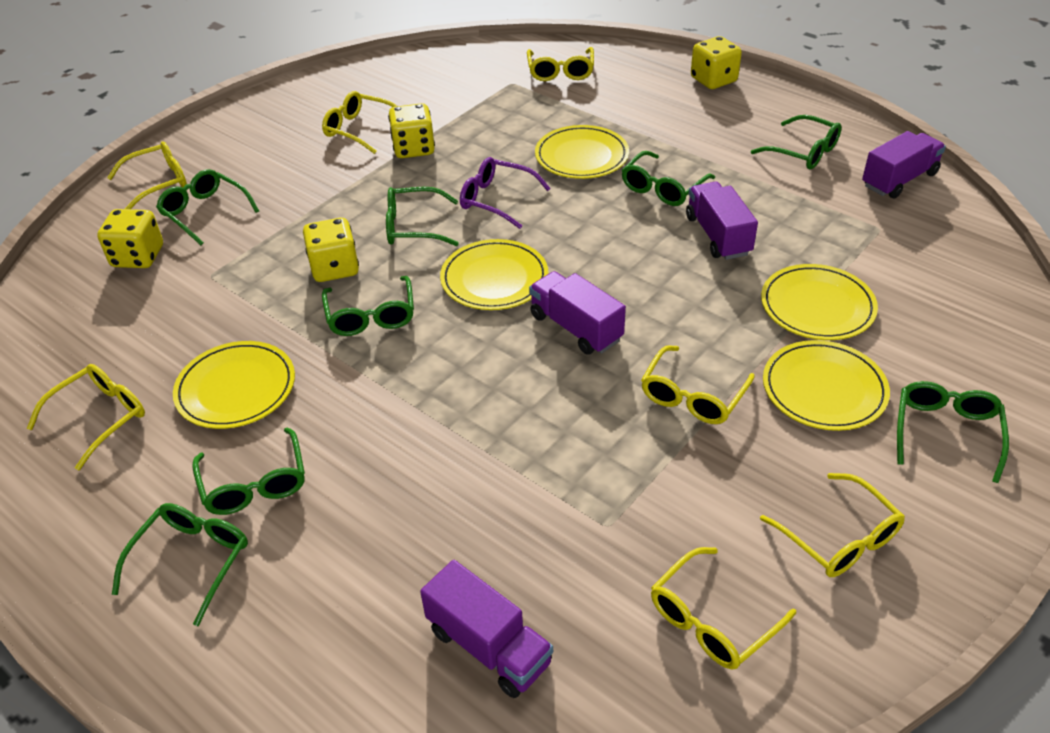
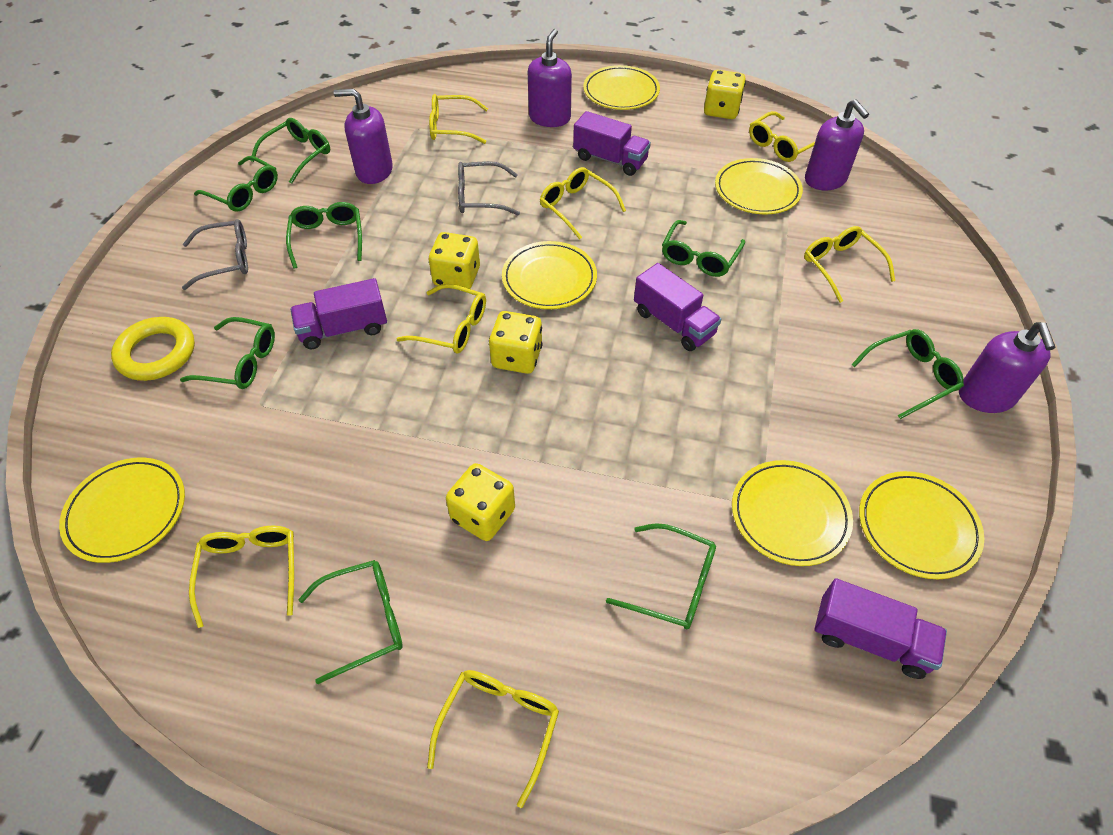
grey glasses: none = 0 -> [182,219,248,290] [458,161,520,215] = 2
purple glasses: [460,157,551,229] = 1 -> none = 0
purple soap dispenser: none = 0 -> [334,89,393,184] [528,29,572,127] [805,99,869,190] [959,322,1056,413] = 4
yellow plate: [173,341,295,429] [440,239,548,310] [535,125,629,179] [761,264,878,340] [763,340,890,431] = 5 -> [59,458,185,563] [502,241,597,309] [583,65,660,110] [715,158,803,214] [732,460,853,566] [859,471,984,579] = 6
yellow ring: none = 0 -> [111,317,195,381] = 1

